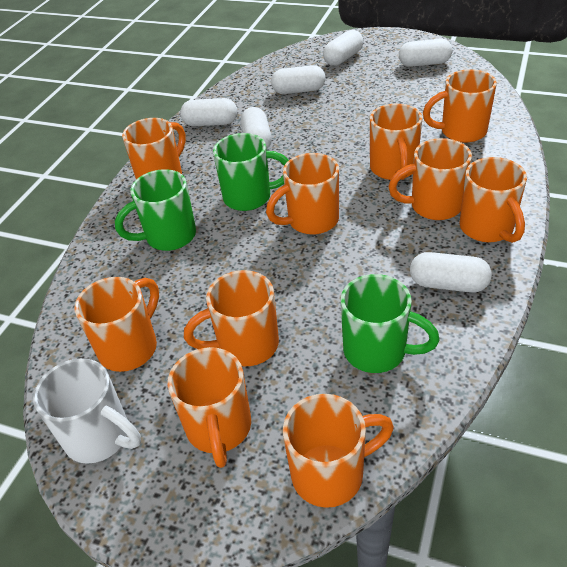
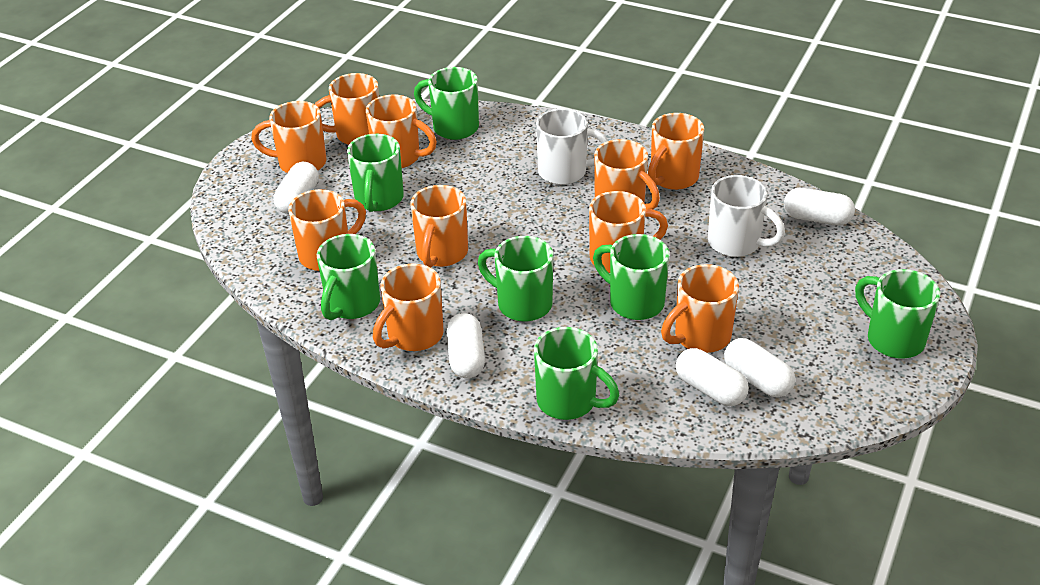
green mug: [115,169,196,251] [213,133,289,211] [341,274,440,373] = 3 -> [317,234,380,320] [347,134,404,212] [414,67,479,140] [478,236,553,322] [534,327,620,420] [593,234,669,320] [855,269,940,359] = 7
white capsule: [180,98,237,126] [241,107,272,149] [271,65,326,94] [323,30,363,66] [399,38,453,67] [410,252,492,293] = 6 -> [273,162,319,214] [447,313,485,378] [676,348,749,406] [724,338,795,397] [784,188,855,225] = 5
white mug: [33,358,141,464] = 1 -> [536,108,609,185] [708,175,785,257] = 2

